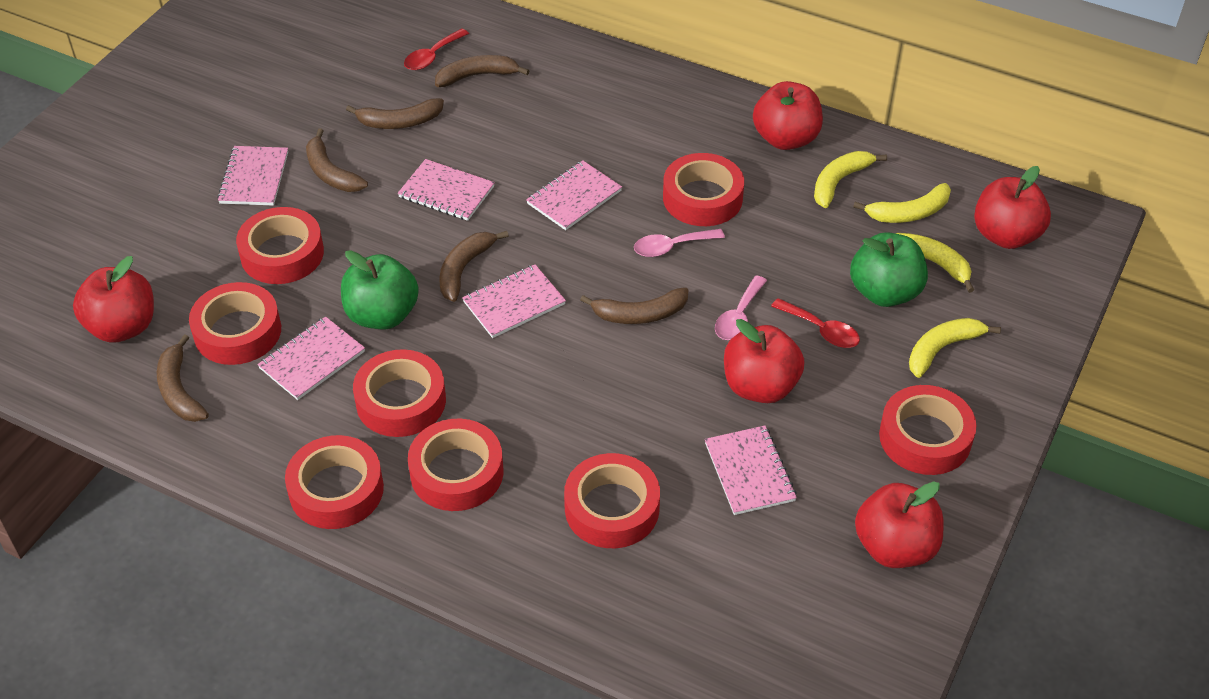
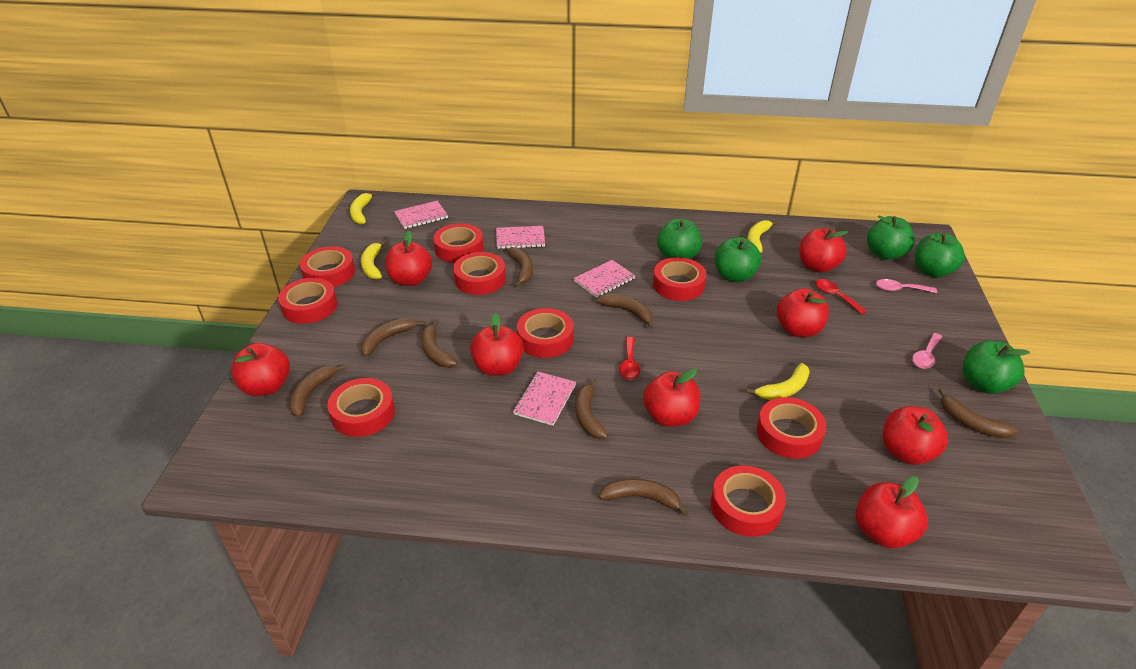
brown banana: [157,334,209,422] [306,129,368,192] [346,98,444,129] [435,55,529,87] [439,231,509,302] [580,287,688,324] = 6 -> [289,364,345,417] [361,318,425,356] [421,319,458,367] [506,247,533,288] [575,379,608,439] [596,294,653,329] [598,478,689,516] [939,388,1019,438] = 8
green apple: [341,250,419,329] [850,232,928,307] = 2 -> [657,219,702,259] [715,237,761,282] [867,215,915,260] [915,233,965,278] [963,341,1030,394] = 5
pink notebook: [217,146,288,206] [257,316,365,400] [398,159,495,221] [462,264,566,338] [526,160,622,230] [705,426,797,515] = 6 -> [394,201,448,229] [496,226,545,249] [513,371,576,426] [573,260,635,298] = 4
red apple: [73,256,154,343] [724,319,805,403] [753,81,823,150] [855,481,944,568] [974,166,1051,249] = 5 -> [231,343,290,396] [385,231,432,286] [470,313,524,376] [643,369,700,427] [777,288,829,337] [799,228,848,273] [856,476,928,548] [883,406,948,465] = 8
red tape: [189,282,281,365] [236,207,324,284] [285,435,384,529] [353,349,446,437] [408,419,503,511] [564,453,660,548] [663,153,744,226] [879,385,977,475] = 8 -> [278,278,337,324] [300,246,355,287] [327,378,395,437] [433,223,484,263] [453,252,506,295] [517,308,574,358] [653,257,706,301] [711,465,786,537] [756,397,827,459] = 9

